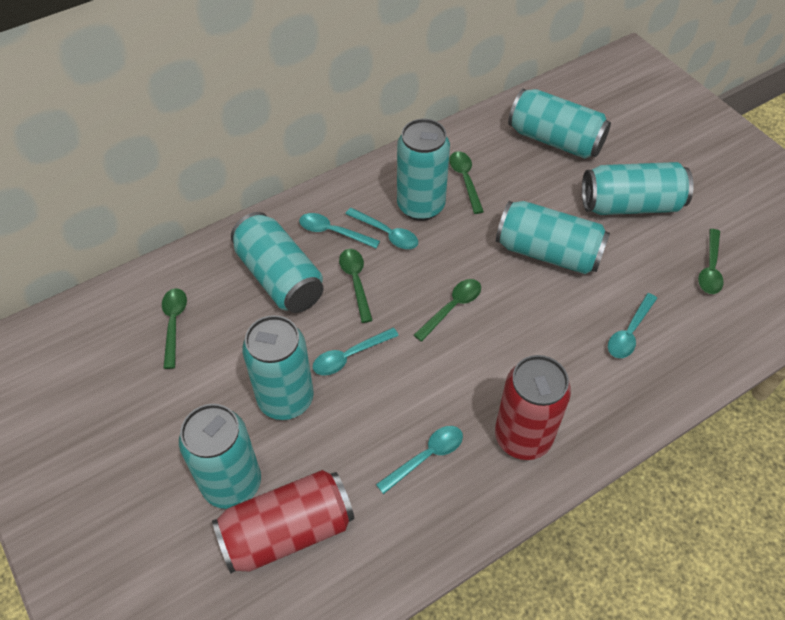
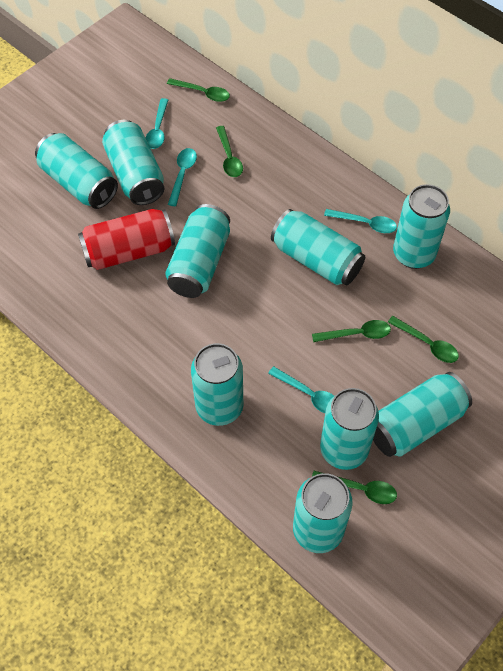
red can: [212,470,354,573] [495,355,571,460] = 2 -> [78,209,175,270] = 1
turquoise can: [179,404,261,509] [231,212,324,313] [242,315,314,420] [397,119,450,221] [496,201,610,274] [508,89,611,159] [582,162,694,215] = 7 -> [35,133,118,209] [102,120,164,205] [165,204,230,298] [191,343,243,426] [271,209,365,285] [293,473,352,553] [320,388,379,470] [373,372,472,457] [393,184,450,269] = 9
turquoise spoon: [299,213,380,249] [313,328,399,375] [345,208,418,249] [376,426,463,494] [608,293,657,358] = 5 -> [146,98,168,149] [168,148,197,206] [268,366,334,413] [324,209,397,233] = 4

